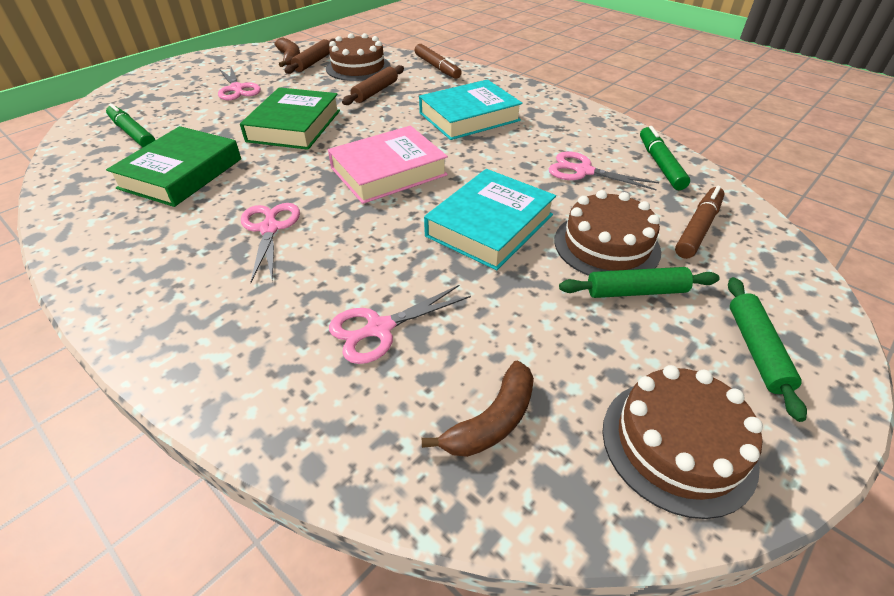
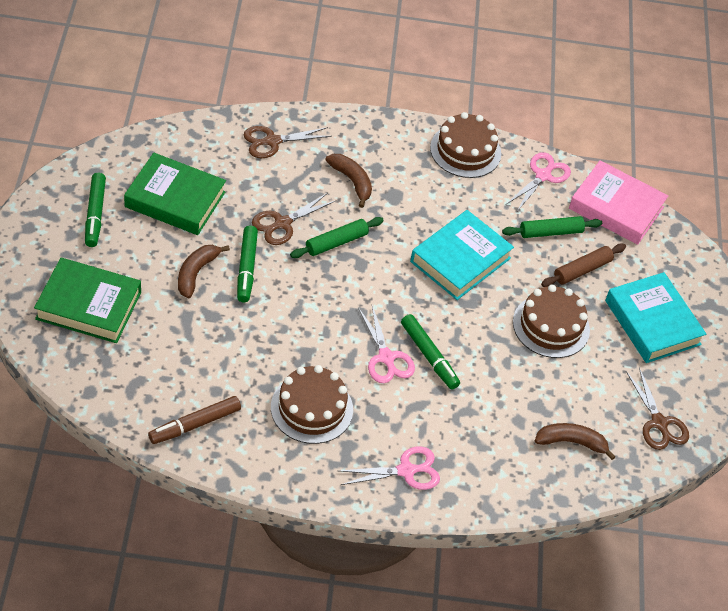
brown banana: [274,38,300,67] [422,360,534,457] = 2 -> [178,245,230,298] [325,154,372,208] [535,423,616,460] = 3
brown marker: [415,44,462,79] [675,186,725,259] = 2 -> [148,396,241,444] = 1
brown rolling pin: [284,38,336,74] [342,65,404,105] = 2 -> [541,243,626,287] = 1
brown scissors: none = 0 -> [244,126,332,158] [252,193,335,245] [626,367,689,450] = 3
green marker: [106,103,155,147] [640,126,690,190] = 2 -> [85,173,106,247] [237,226,258,302] [401,314,460,390] = 3
pink scissors: [218,67,261,100] [241,203,300,283] [329,285,471,364] [549,151,659,190] = 4 -> [338,446,440,490] [358,305,415,383] [507,152,571,211] = 3

